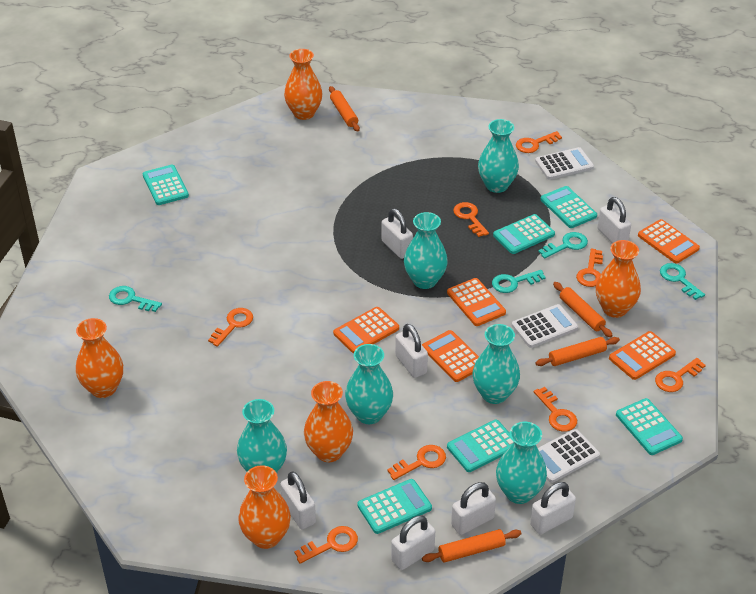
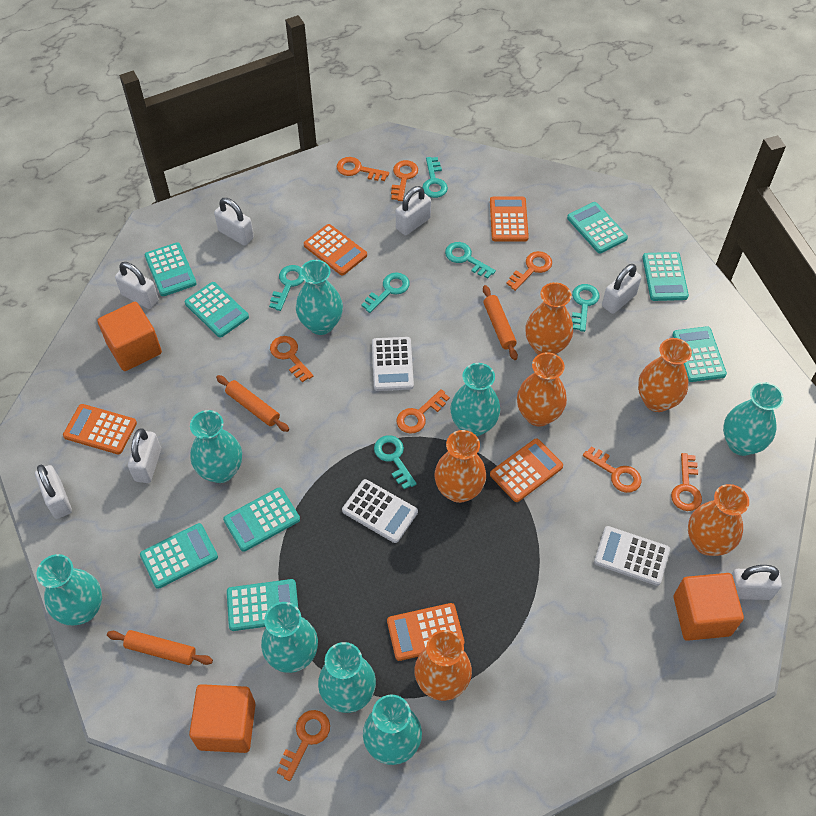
orange cube: none = 0 -> [97,302,162,371] [189,684,256,753] [674,573,744,641] = 3
orange rolling pin: [329,86,360,132] [422,529,522,562] [536,337,620,366] [553,282,613,338] = 4 -> [107,630,213,665] [216,375,289,432] [483,285,518,360] = 3
orange vase: [76,318,123,398] [238,465,291,549] [284,49,322,120] [304,381,353,462] [596,240,641,318] = 5 -> [414,630,472,701] [434,430,486,503] [517,352,567,427] [525,282,573,355] [638,338,692,412] [688,484,749,556] = 6
turquoise calculator: [143,165,189,205] [357,479,432,534] [447,420,514,472] [493,214,555,254] [540,186,597,228] [616,398,683,455] = 6 -> [140,523,218,589] [145,242,197,296] [185,282,249,338] [223,487,300,552] [227,579,298,631] [567,202,628,254] [642,252,689,301] [672,326,727,382] = 8
turquoise key: [109,286,162,312] [492,270,546,293] [538,232,588,259] [660,263,705,300] = 4 -> [269,265,304,311] [361,273,410,313] [374,435,417,489] [422,157,448,198] [445,242,496,279] [572,284,600,332] = 6
turquoise vase: [237,399,287,473] [345,344,393,424] [404,212,448,289] [473,324,520,404] [478,119,519,193] [496,422,547,504] = 6 -> [37,554,102,625] [190,410,242,483] [261,602,318,673] [296,260,343,335] [318,642,376,713] [363,695,422,765] [450,363,500,436] [723,382,784,456] = 8

